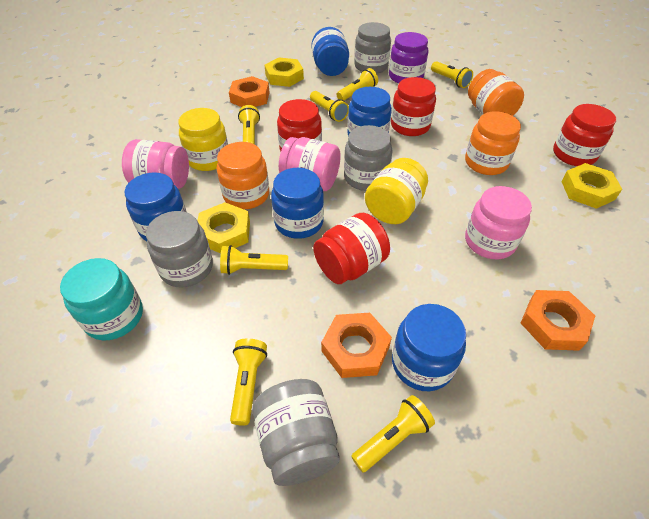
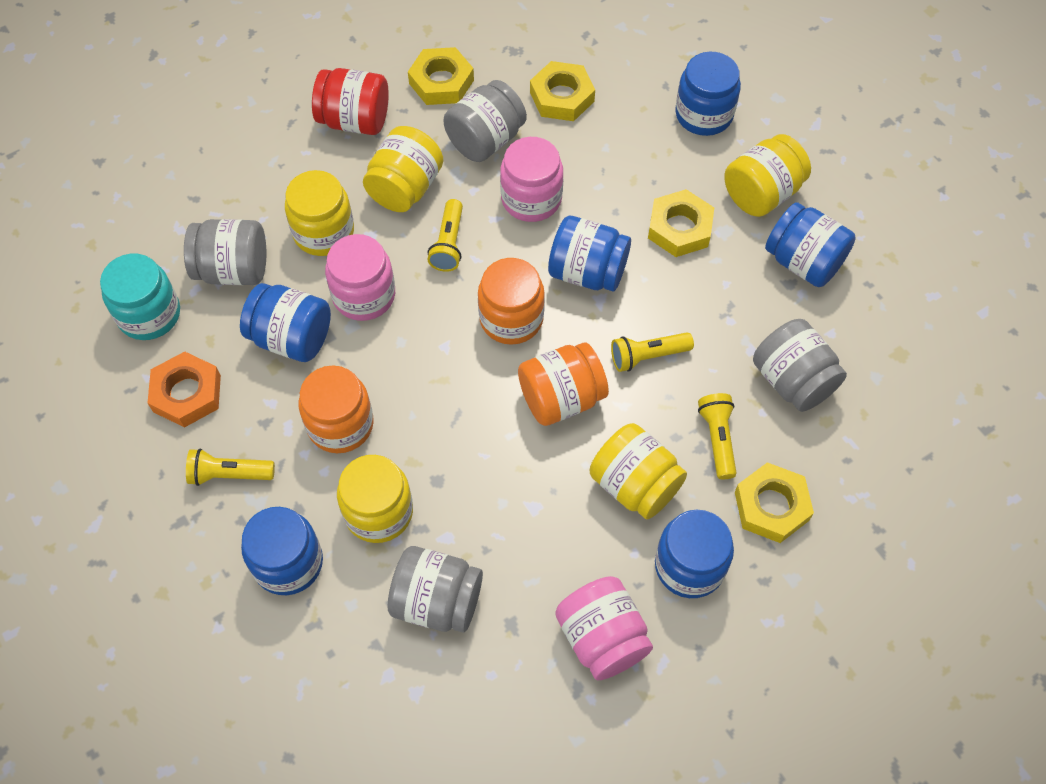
blue jar: [124,172,187,242] [271,168,324,239] [311,27,349,76] [347,87,392,137] [392,304,466,391] = 5 -> [240,283,331,362] [241,507,323,595] [548,216,631,291] [655,510,734,598] [675,52,741,136] [765,202,856,287] = 6
orange nut: [229,76,270,107] [321,313,392,378] [521,290,595,351] = 3 -> [148,352,221,428] = 1
purple jar: [389,32,428,84] = 1 -> none = 0
red jar: [277,99,322,151] [313,213,390,284] [391,77,436,136] [553,104,616,166] = 4 -> [312,68,388,135] = 1
yellow flashlight: [220,245,288,275] [230,339,267,426] [238,105,260,145] [310,91,349,122] [337,68,378,100] [351,395,435,473] [431,61,473,88] = 7 -> [186,448,275,486] [428,199,463,272] [611,332,694,372] [698,393,736,479] = 4
yellow jar: [178,108,228,171] [365,158,428,224] = 2 -> [285,170,354,256] [337,455,413,543] [363,126,444,212] [590,423,687,519] [725,134,811,217] = 5
yellow nut: [198,202,250,253] [265,57,304,87] [561,163,622,209] = 3 -> [408,47,474,105] [530,61,595,121] [648,189,714,257] [735,462,814,543] = 4

